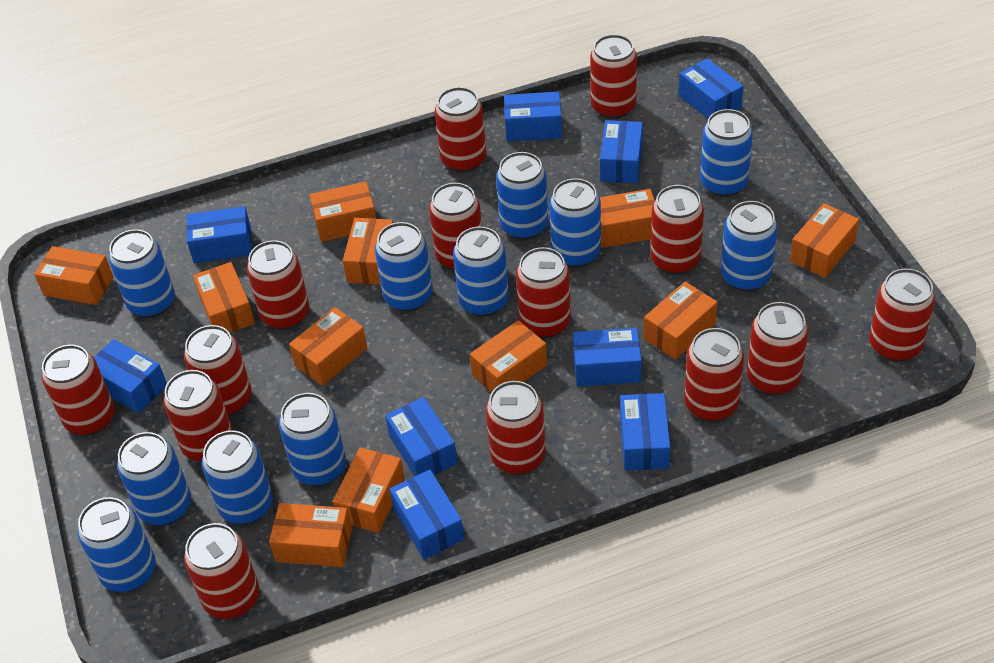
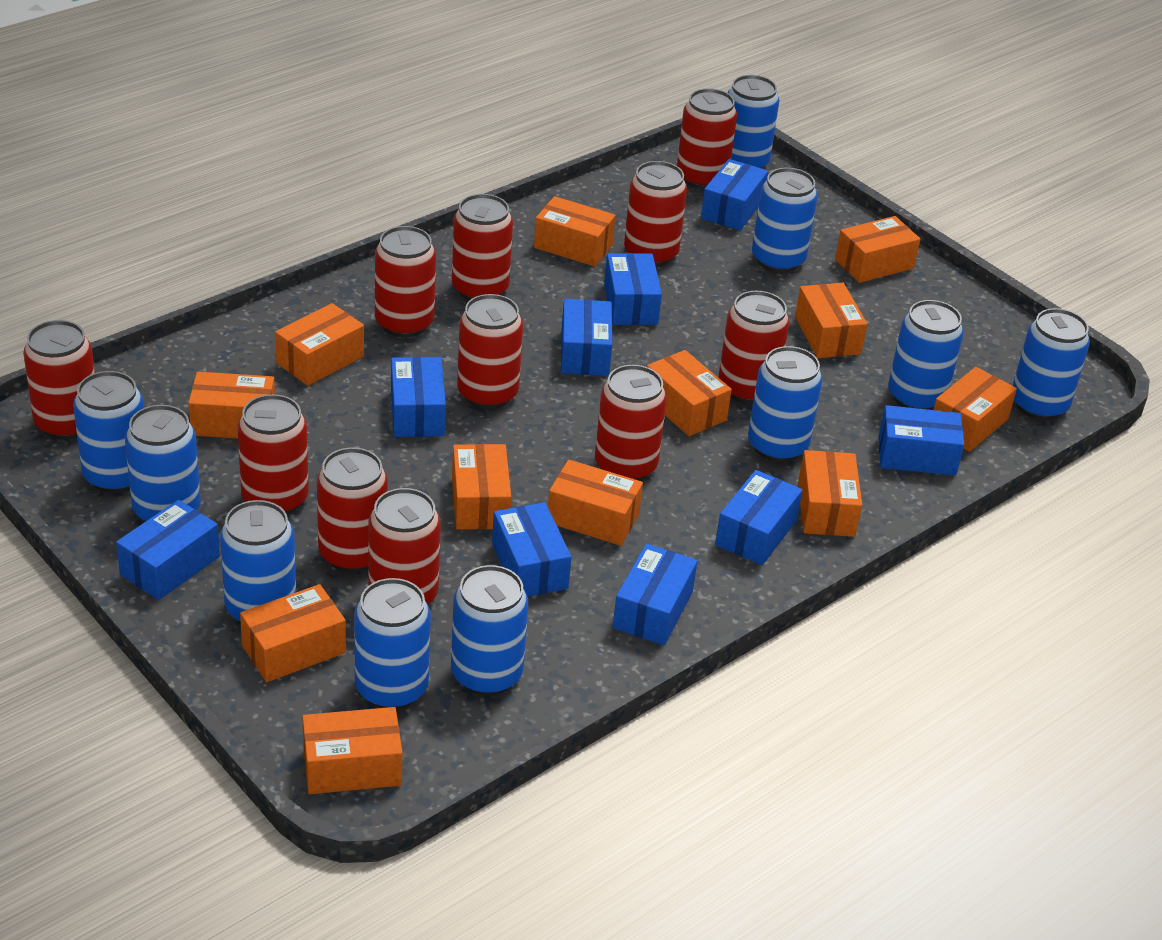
blue can: [78,497,156,592] [109,229,175,318] [117,432,191,526] [202,430,273,524] [279,393,346,486] [375,222,433,312] [453,226,509,316] [496,152,548,240] [549,178,601,268] [700,109,753,197] [721,201,778,291] = 11 -> [73,371,144,493] [125,405,201,522] [220,500,296,623] [354,578,431,710] [451,565,528,696] [727,75,780,169] [748,346,823,462] [752,168,818,273] [888,300,964,410] [1013,308,1090,420] = 10
orange box: [34,246,114,305] [193,262,255,333] [269,503,352,567] [289,307,367,386] [310,181,376,242] [332,447,405,533] [343,218,393,285] [470,320,547,393] [600,189,655,248] [644,282,717,360] [790,203,859,278] = 11 -> [188,372,275,438] [240,584,346,682] [275,303,364,386] [302,707,402,794] [452,444,511,530] [534,196,616,267] [548,460,643,546] [647,350,732,436] [795,283,867,358] [798,450,862,537] [835,216,920,283] [933,367,1017,452] = 12
red can: [42,345,115,436] [163,370,232,462] [184,325,251,416] [184,523,259,619] [247,240,309,330] [429,183,482,271] [435,87,486,173] [486,381,546,475] [516,247,571,338] [590,34,637,119] [650,185,704,275] [684,328,744,422] [747,302,808,395] [869,269,935,362] = 14 -> [23,320,95,440] [238,394,309,514] [317,447,388,572] [368,488,441,604] [375,226,436,337] [452,194,513,301] [457,294,523,409] [595,365,667,481] [624,161,687,267] [677,88,737,189] [718,291,790,404] = 11

